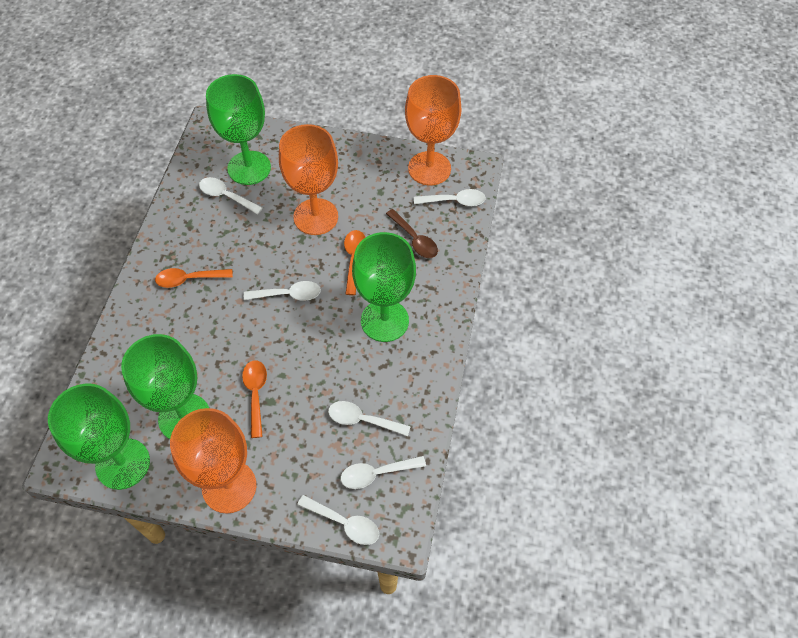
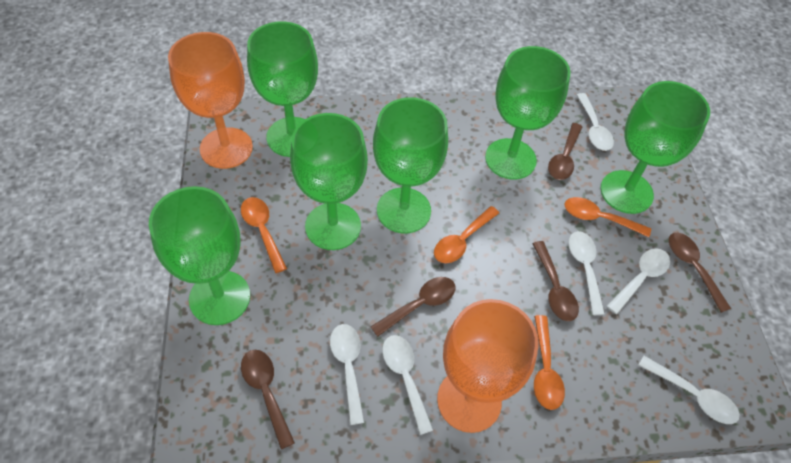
brown spoon: [386,209,438,258] = 1 -> [241,350,295,449] [370,277,456,337] [532,241,579,321] [548,123,582,180] [669,233,731,313] = 5
green goblet: [48,383,150,490] [121,334,209,439] [206,74,271,185] [352,232,416,342] = 4 -> [149,186,250,325] [247,21,318,157] [290,113,368,250] [373,97,448,233] [485,46,571,179] [600,81,710,214] = 6
orange goblet: [170,408,256,514] [279,124,338,235] [405,75,462,185] = 3 -> [168,32,253,169] [437,299,538,433] = 2
orange spoon: [155,268,233,288] [242,360,267,438] [344,230,366,295] = 3 -> [241,197,287,273] [434,206,499,263] [534,315,565,410] [565,197,651,237] = 4

